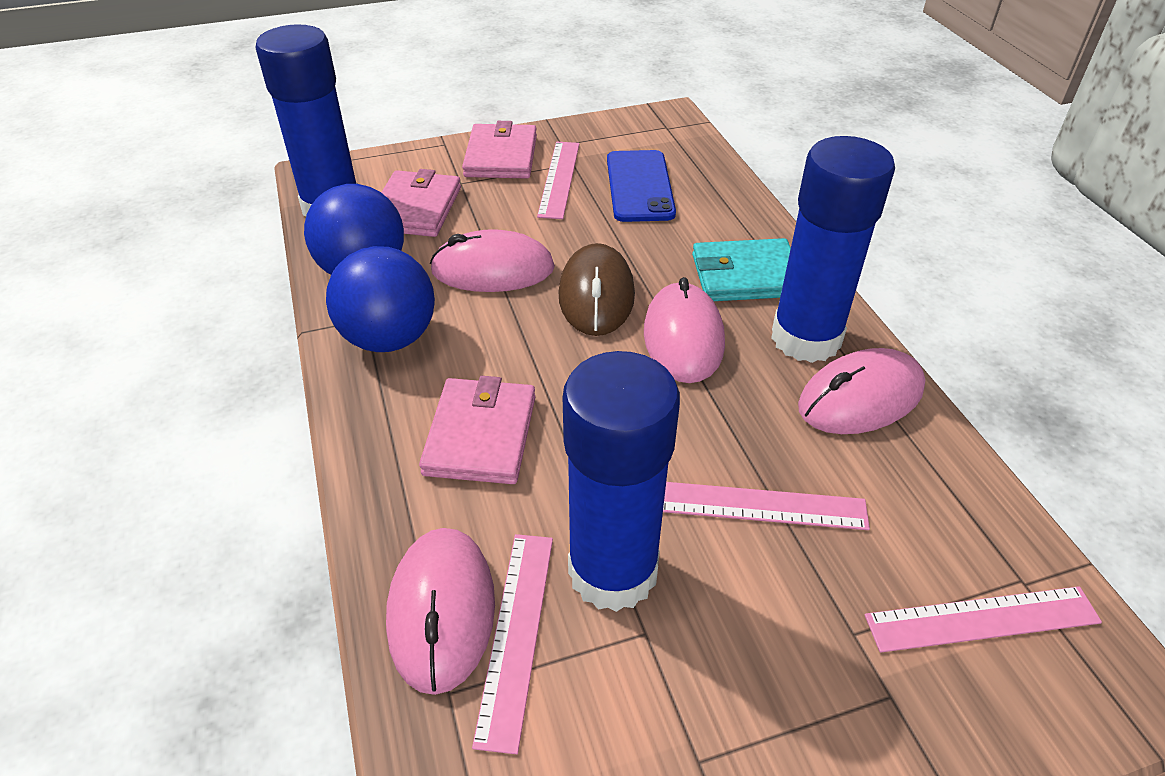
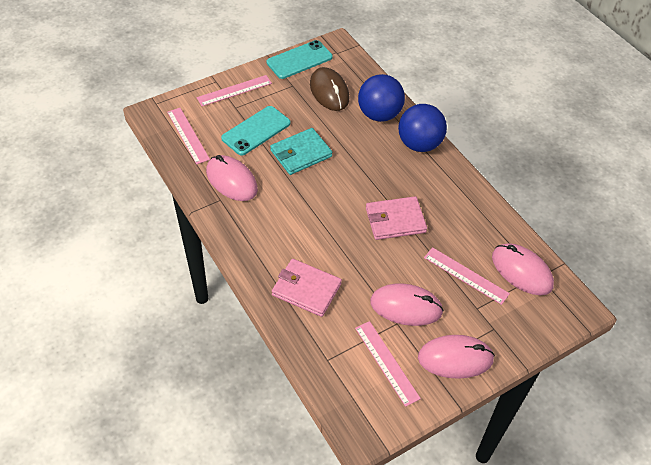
blue glue stick: [255,24,358,217] [563,351,680,612] [771,136,895,363] = 3 -> none = 0
blue phone: [607,150,676,222] = 1 -> none = 0
pink wallet: [381,169,461,237] [419,376,535,484] [462,121,537,179] = 3 -> [272,259,342,317] [366,196,427,240] = 2
turquoise phone: none = 0 -> [221,106,291,156] [267,40,332,79] = 2

